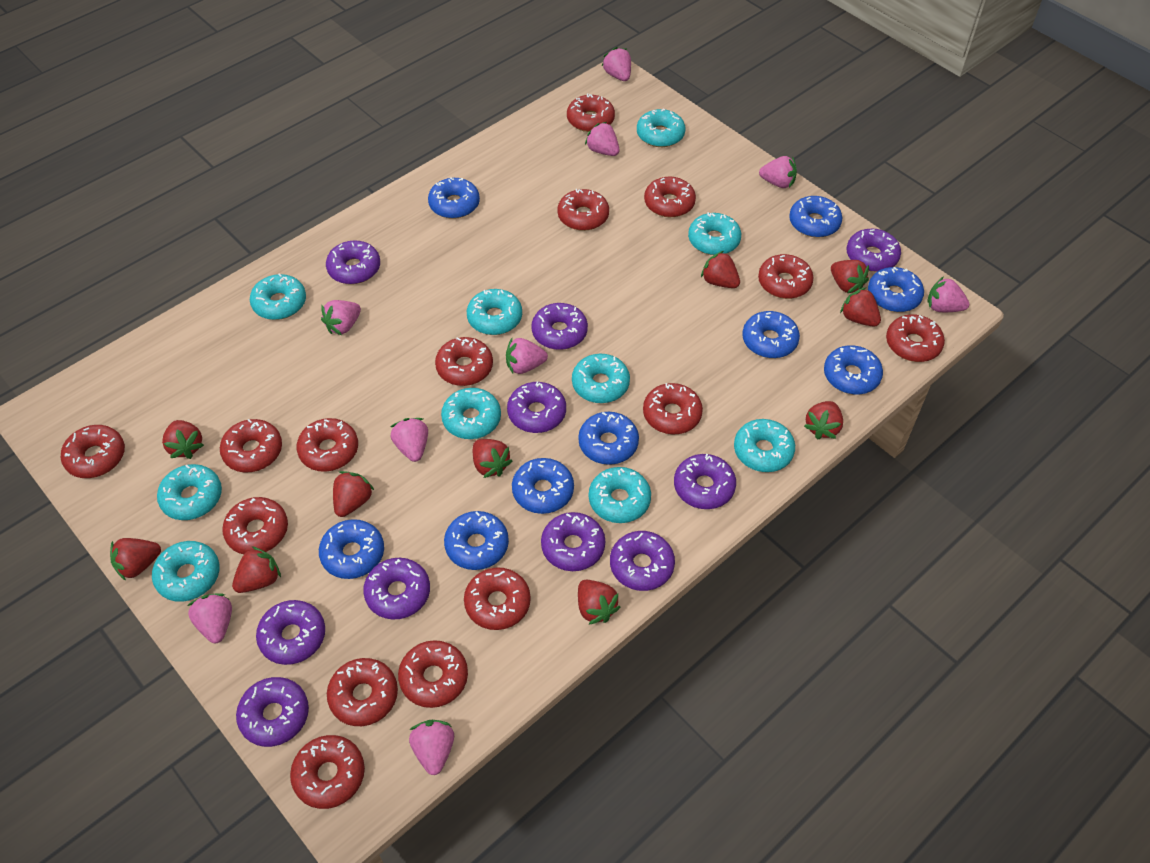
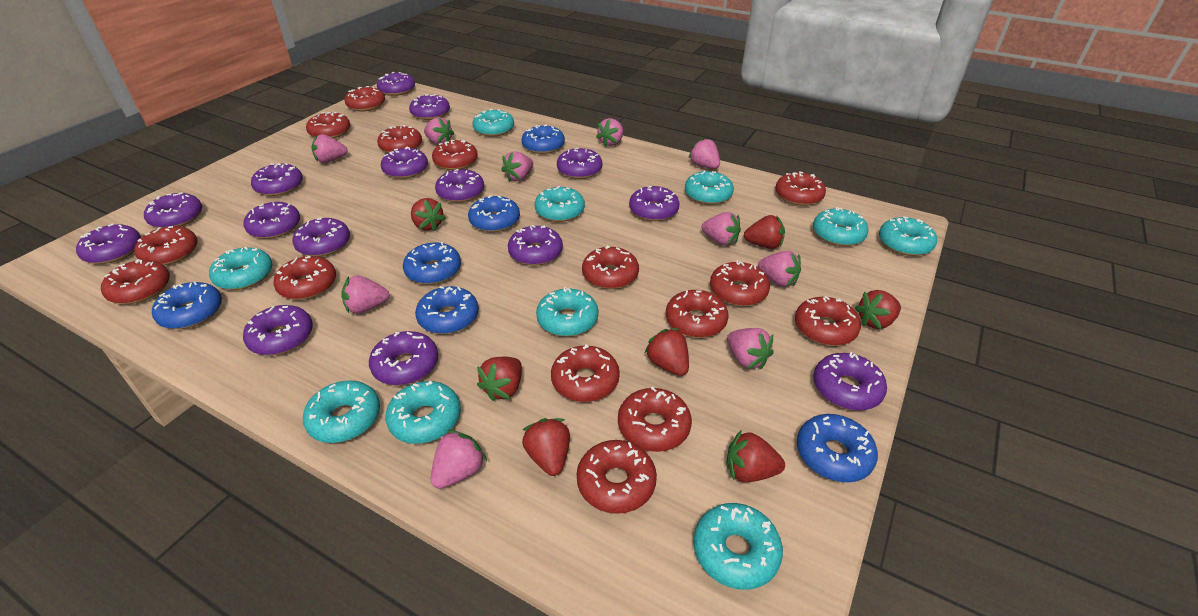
blue donut: [319,519,384,579] [428,178,480,219] [444,511,509,570] [512,458,574,514] [578,412,639,465] [742,311,800,358] [789,196,842,237] [824,345,883,395] [868,267,924,312] = 9 -> [152,282,222,329] [403,242,461,284] [415,286,479,334] [468,195,520,232] [521,124,565,154] [797,414,878,482] = 6
pink strawberry: [187,594,232,643] [321,300,361,335] [391,418,428,462] [409,720,454,775] [506,338,548,374] [585,122,620,156] [602,47,631,81] [759,156,797,188] [927,276,969,312] = 9 -> [312,134,348,163] [341,276,390,314] [424,117,454,145] [431,430,487,489] [501,151,533,181] [596,118,623,147] [689,137,720,169] [701,212,741,246] [727,328,774,369] [758,251,801,287] = 10
purple donut: [236,677,309,747] [256,600,325,665] [326,241,380,284] [363,558,430,620] [507,381,566,433] [532,303,588,350] [541,512,605,571] [610,531,675,591] [674,454,736,509] [847,229,901,272] = 10 -> [76,223,141,264] [144,192,202,228] [243,305,313,355] [244,202,300,239] [251,163,303,196] [293,218,350,257] [369,331,438,385] [377,72,415,96] [381,147,428,179] [409,94,450,120] [435,169,484,202] [508,225,563,266] [557,148,602,179] [629,186,679,221] [813,352,887,411] = 15
red strawberry: [110,538,161,581] [162,420,204,459] [232,546,281,593] [333,471,374,517] [473,439,512,478] [578,580,620,625] [701,251,740,288] [804,401,843,440] [831,260,869,293] [840,288,881,327] = 10 -> [411,198,446,231] [477,357,522,401] [522,418,570,476] [645,328,689,376] [727,430,785,483] [744,215,785,249] [855,290,901,329] = 7

